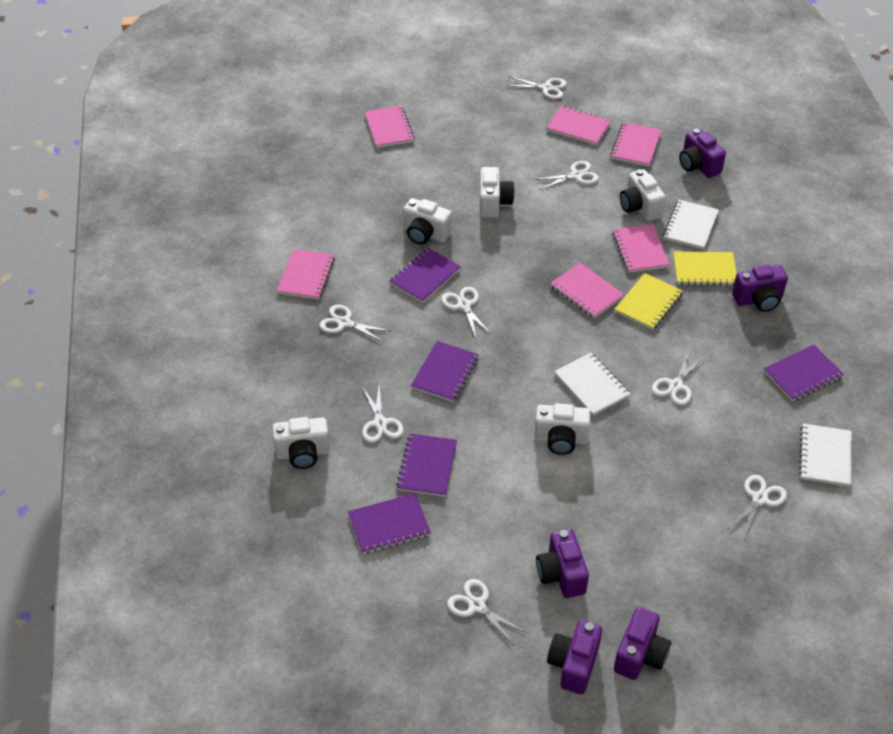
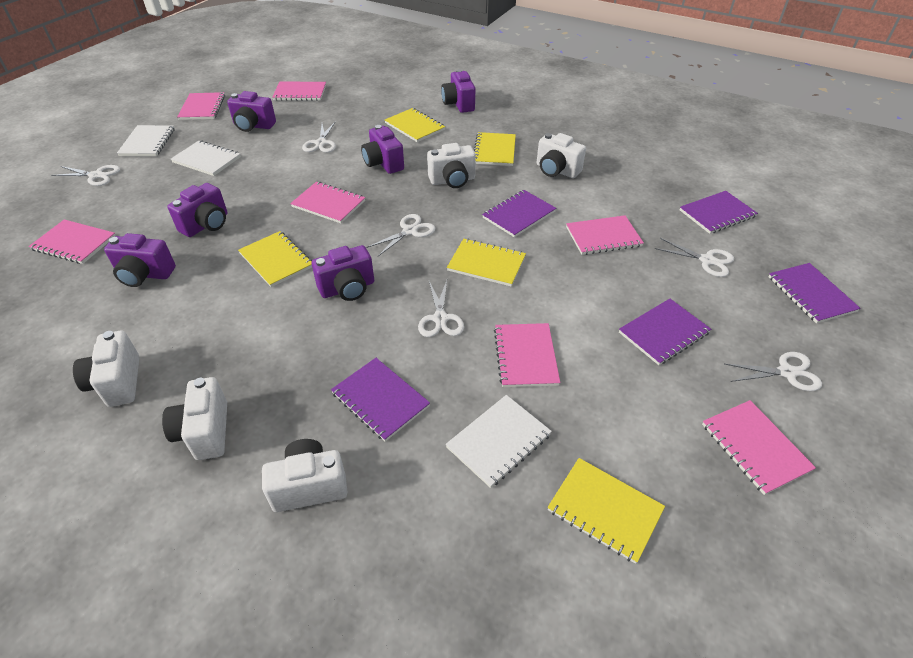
pink notebook: [277,249,335,300] [365,106,415,148] [547,106,611,145] [550,263,625,318] [611,122,662,166] [612,224,670,273] = 6 -> [29,219,116,264] [177,92,225,120] [272,81,326,101] [290,182,365,223] [494,323,560,387] [566,215,644,255] [702,400,816,495] = 7
purple camera: [536,529,589,598] [547,620,602,694] [614,607,671,680] [679,128,726,178] [732,264,788,312] = 5 -> [104,233,176,287] [167,183,228,237] [227,91,276,132] [312,245,374,301] [361,125,404,174] [441,69,475,113] = 6
white scissors: [319,305,390,342] [362,385,404,443] [441,287,492,338] [447,579,527,644] [508,77,567,99] [534,161,599,190] [652,351,705,405] [727,475,787,539] = 8 -> [51,165,120,186] [302,122,336,153] [366,214,435,256] [418,280,464,337] [655,238,734,277] [725,352,822,391] = 6
yellow notebook: [614,273,683,330] [673,251,737,286] = 2 -> [238,231,312,287] [385,108,445,142] [447,239,526,287] [474,132,516,166] [548,458,665,564] = 5

